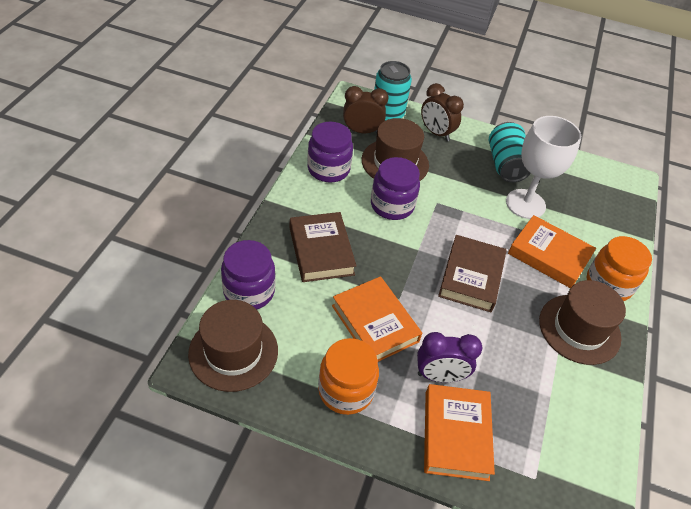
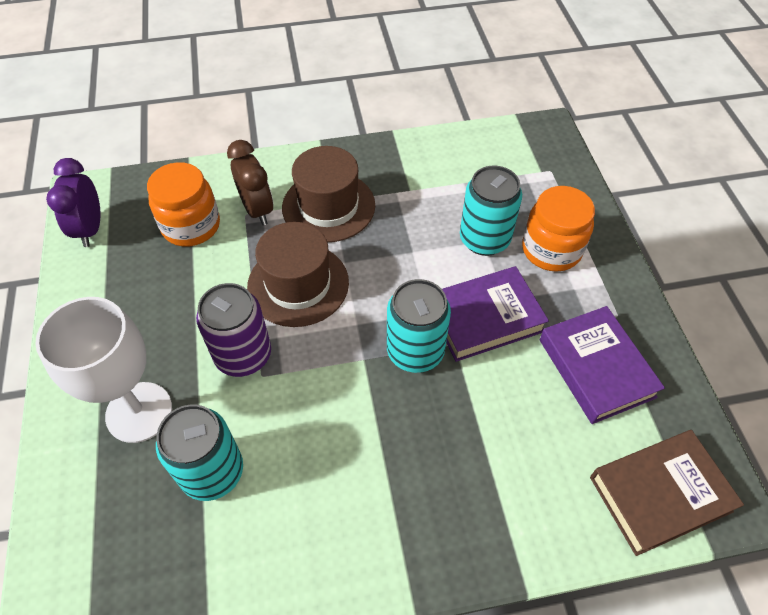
brown book: [290,212,357,282] [438,235,507,312] = 2 -> [590,430,744,556] = 1
brown clock: [343,86,389,133] [421,83,464,141] = 2 -> [227,140,273,225] = 1
brown hat: [188,300,278,392] [362,118,429,181] [539,280,626,365] = 3 -> [247,222,349,327] [282,146,375,242] = 2
orange book: [332,276,422,362] [424,384,495,481] [508,215,596,288] = 3 -> none = 0
purple book: none = 0 -> [442,266,549,362] [540,306,665,424] = 2
purple can: none = 0 -> [196,283,271,377] = 1
purple jar: [221,240,276,310] [307,122,353,182] [371,157,420,220] = 3 -> none = 0
turquoise can: [374,61,412,121] [489,122,531,182] = 2 -> [156,404,243,501] [387,279,451,373] [460,166,522,256] = 3

